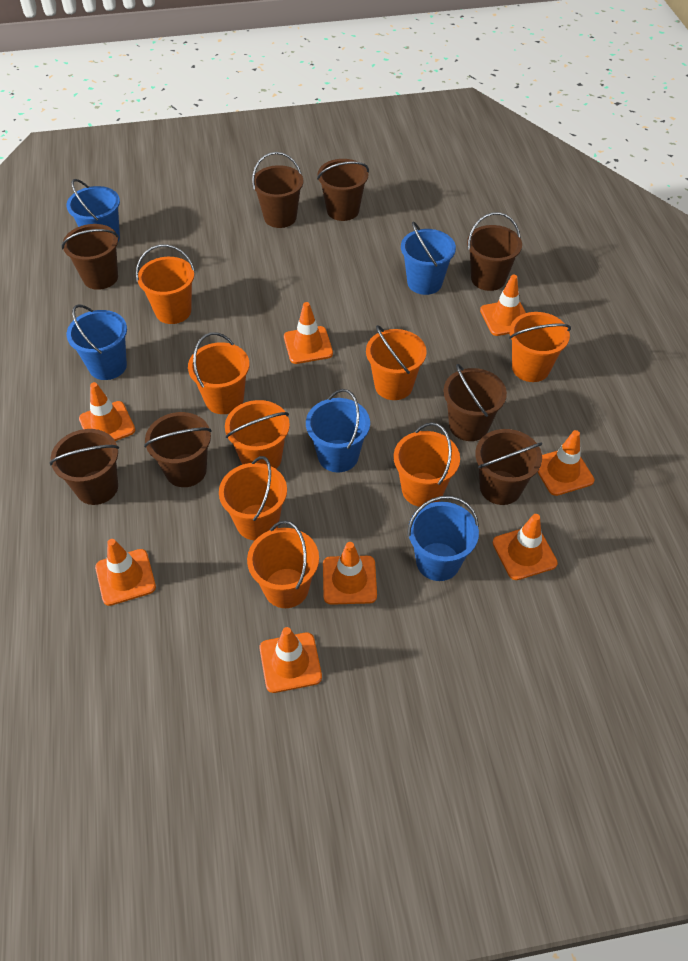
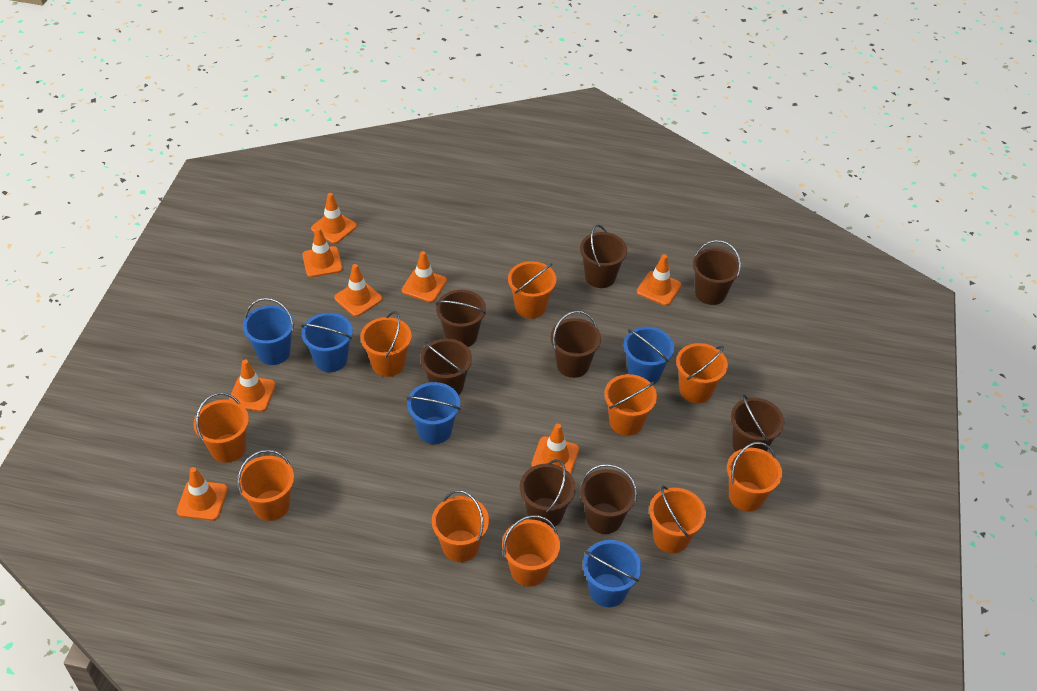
orange bucket: [136,244,195,324] [188,332,249,414] [219,456,287,541] [225,400,290,469] [247,520,319,608] [366,325,427,400] [394,422,460,507] [509,312,571,382] = 8 -> [193,393,249,463] [237,450,294,521] [360,311,412,377] [432,490,489,562] [502,515,560,587] [508,261,556,319] [604,374,657,436] [649,486,706,553] [676,343,728,403] [727,442,782,512] = 10

